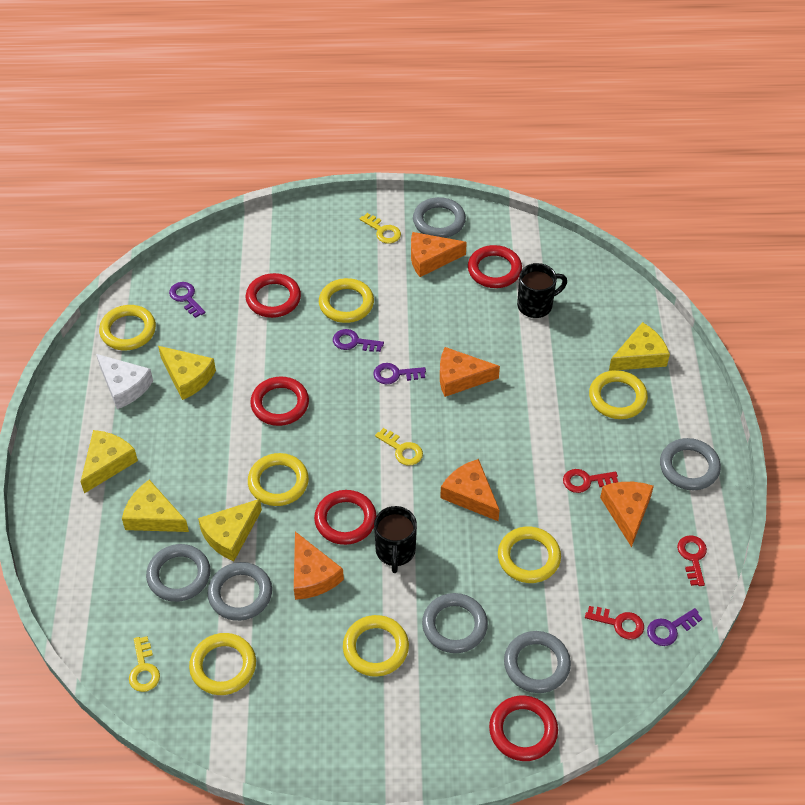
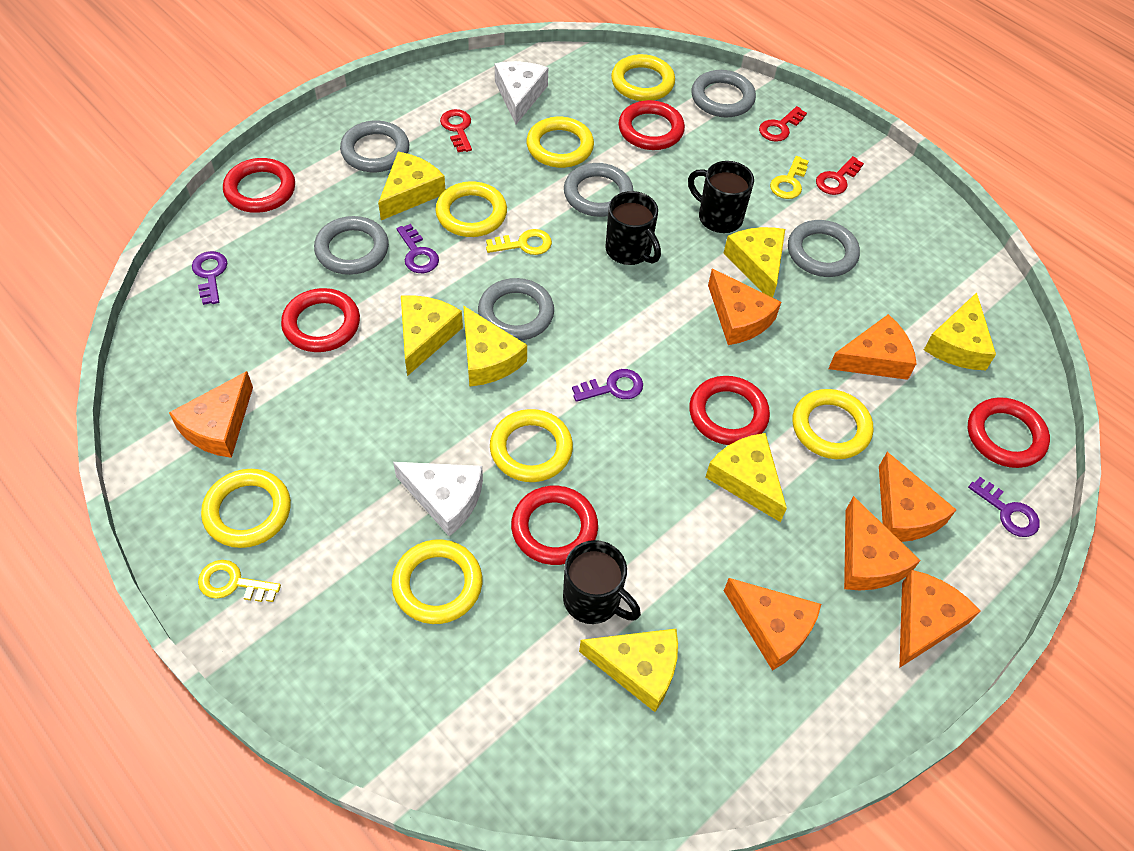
black mug: [374,506,417,573] [517,263,567,318] = 2 -> [563,540,641,624] [605,191,661,265] [688,161,754,233] = 3
orange cheese: [294,531,344,600] [411,232,467,277] [440,347,500,397] [440,459,500,521] [600,482,654,547] = 5 -> [169,371,253,458] [708,269,781,345] [724,578,821,671] [828,314,917,380] [844,496,921,590] [879,452,956,542] [899,570,980,668] = 7
red ring: [246,273,301,318] [250,377,309,426] [314,490,376,545] [468,245,522,288] [489,695,558,761] = 5 -> [223,158,295,213] [281,288,360,352] [511,486,598,565] [618,100,685,150] [689,376,770,445] [968,397,1050,468] = 6
white cheese: [96,354,153,409] = 1 -> [393,462,483,536] [495,61,548,124] = 2
yellow cheese: [81,430,138,493] [122,480,189,532] [158,346,216,400] [198,499,262,561] [609,322,670,371] = 5 -> [378,152,445,220] [401,295,463,376] [463,305,527,387] [579,629,678,712] [705,433,787,522] [724,227,785,298] [924,292,996,370] = 7

